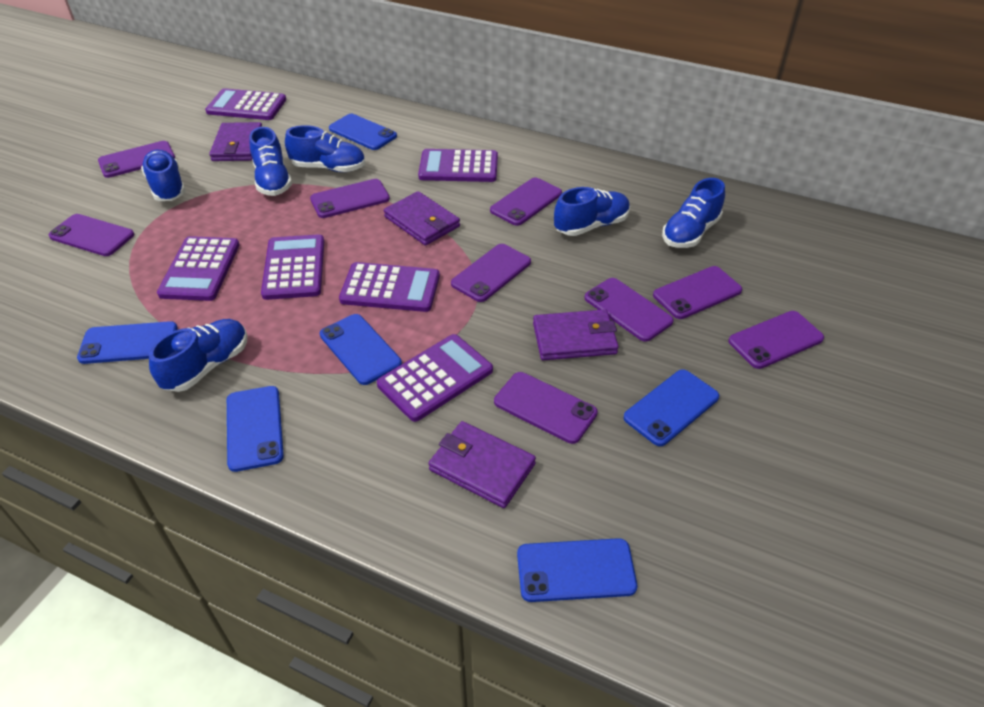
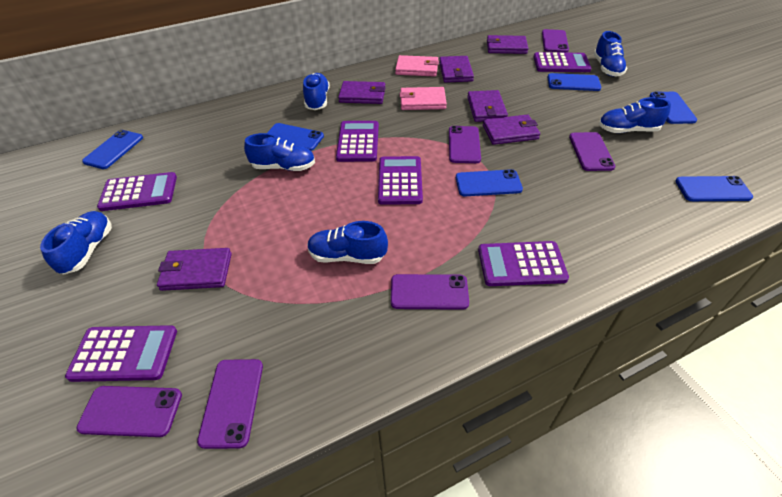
pink wallet: none = 0 -> [395,55,439,76] [400,87,447,110] = 2
purple phone: [49,214,134,256] [98,141,175,178] [310,179,390,218] [451,244,531,302] [490,178,562,226] [494,372,598,444] [584,278,674,342] [653,266,742,319] [728,311,824,369] = 9 -> [76,386,182,437] [197,359,263,449] [391,274,469,310] [449,126,481,163] [542,29,569,52] [569,132,616,171] = 6
purple wallet: [209,122,262,161] [384,191,460,246] [428,421,536,508] [533,309,619,360] = 4 -> [157,248,232,291] [338,81,386,104] [439,56,474,83] [467,90,508,122] [483,114,540,145] [487,35,528,54] = 6

